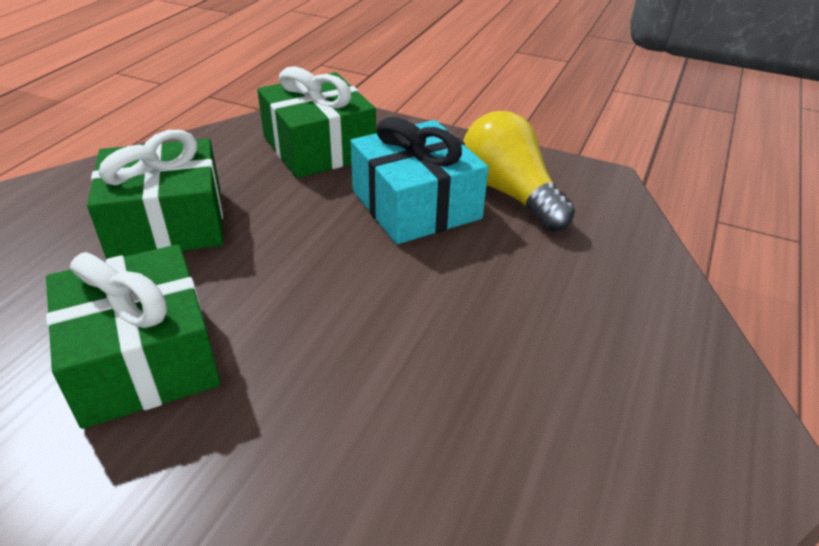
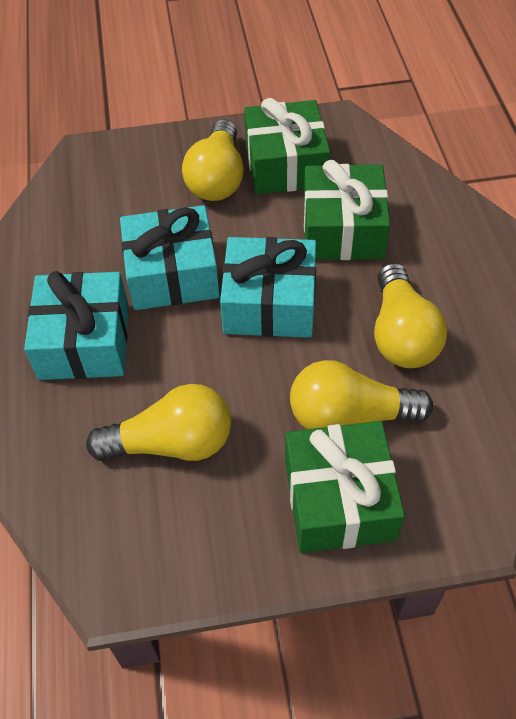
turquoise gift: [351,117,489,244] = 1 -> [24,271,128,380] [120,205,220,310] [220,237,316,338] = 3
yellow light bulb: [463,111,575,232] = 1 -> [86,384,231,461] [182,119,244,201] [290,360,433,429] [374,263,447,368] = 4

